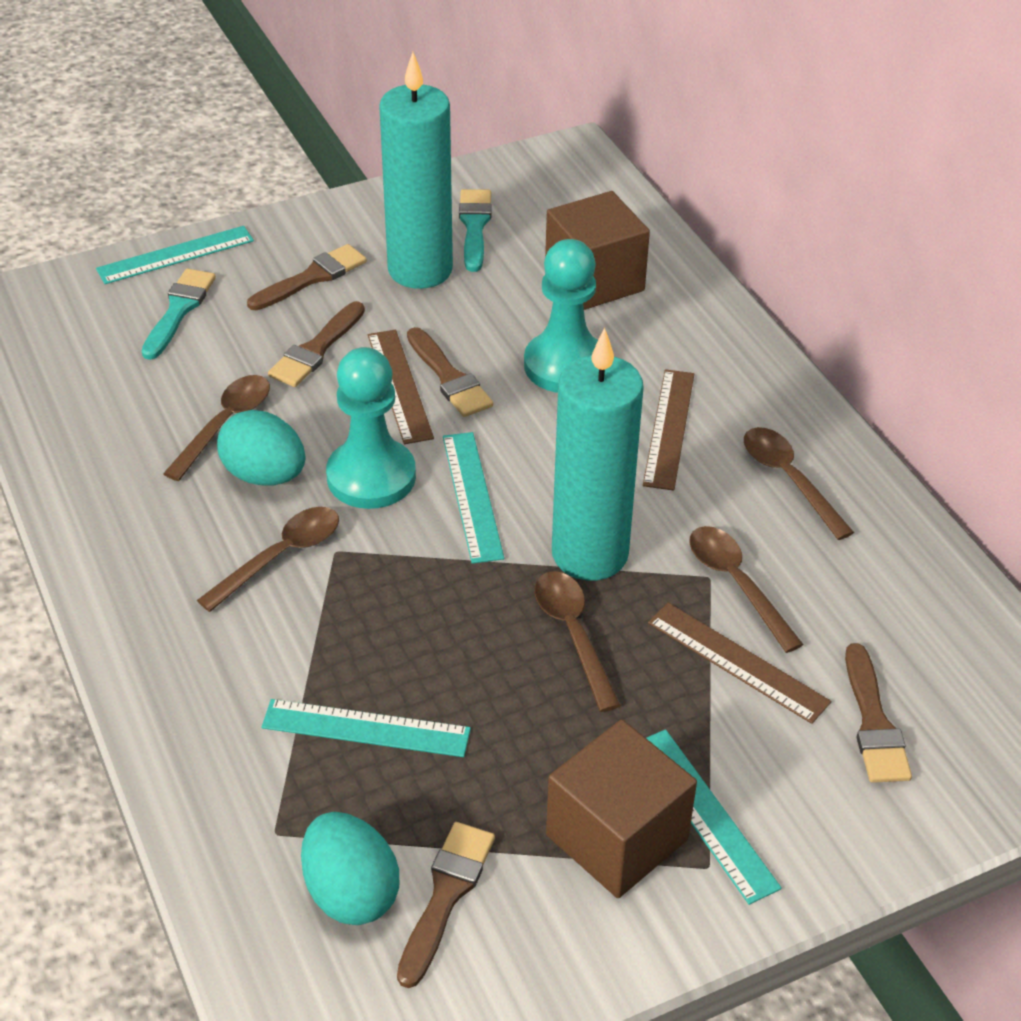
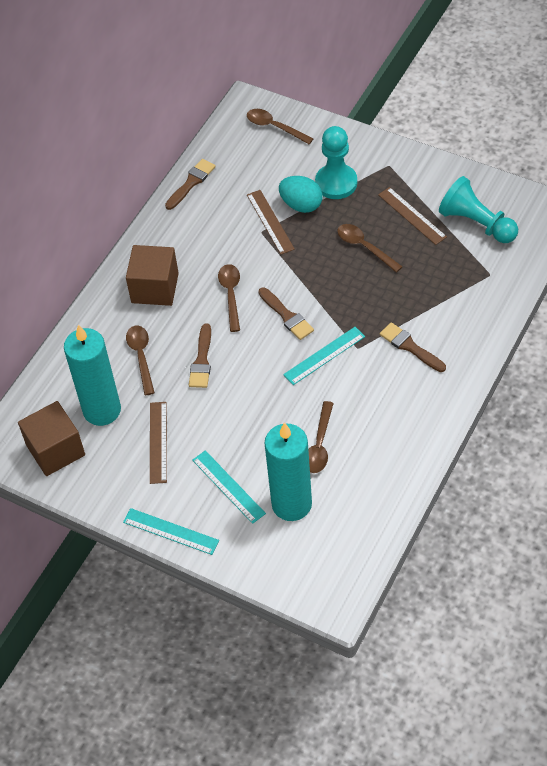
brown brush: [247,244,367,310] [268,301,365,387] [397,822,495,988] [407,327,493,417] [845,643,912,783] = 5 -> [165,159,216,210] [189,323,211,388] [258,287,314,340] [380,322,446,372] = 4
turquoise brush: [142,268,216,360] [459,189,492,272] = 2 -> none = 0
turquoise egg: [217,410,305,486] [301,812,399,925] = 2 -> [279,176,323,213] = 1
turquoise ruler: [96,226,254,284] [262,699,471,757] [443,432,504,564] [646,729,782,905] = 4 -> [123,508,219,555] [192,450,266,524] [283,327,365,385] = 3

